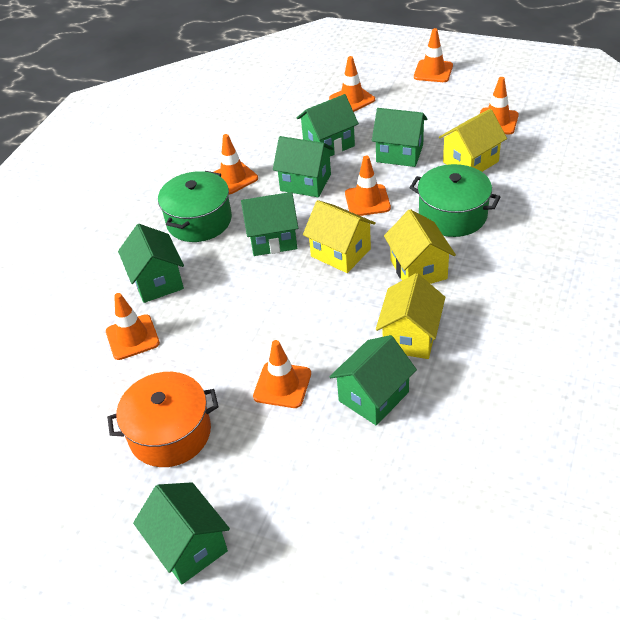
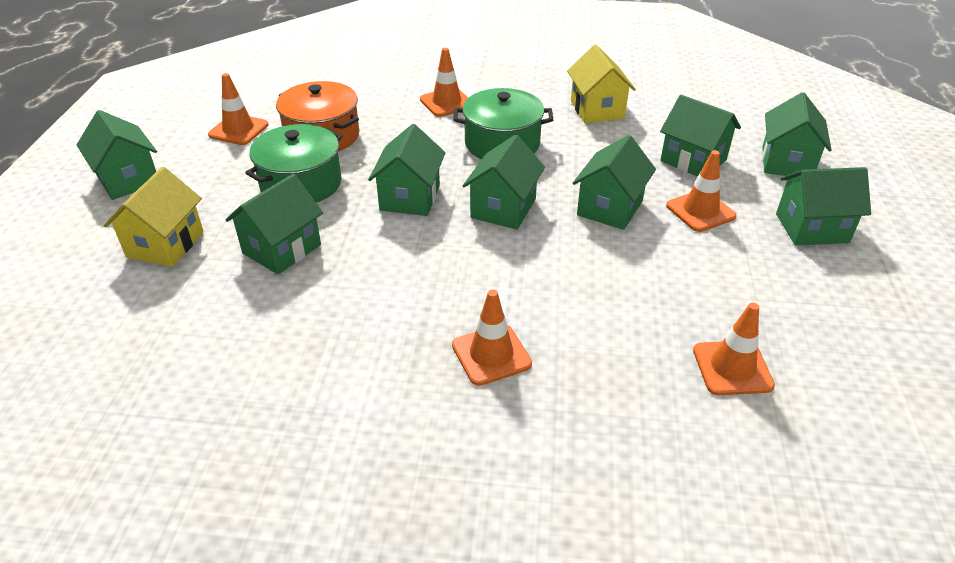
green house: [118,224,184,303] [133,482,230,584] [241,192,298,256] [273,136,334,197] [296,94,359,156] [329,335,417,426] [372,108,428,167] = 7 -> [77,110,157,200] [225,174,323,274] [368,124,446,216] [463,135,545,230] [573,135,656,230] [660,95,741,177] [762,92,832,176] [776,167,871,246] = 8
orange traffic cone: [106,293,160,360] [214,134,258,195] [253,340,311,408] [329,56,375,112] [345,156,391,216] [414,28,453,82] [480,77,519,135] = 7 -> [208,73,268,145] [420,48,468,117] [452,289,532,386] [666,150,737,232] [693,303,775,395] = 5
yellow house: [303,200,376,273] [376,273,445,359] [384,209,456,284] [439,109,507,172] = 4 -> [104,167,204,267] [567,45,636,123] = 2

